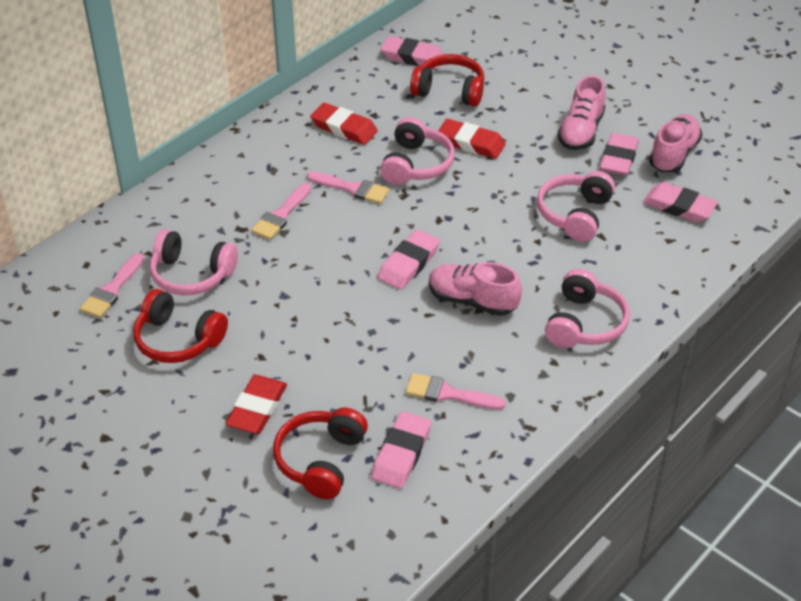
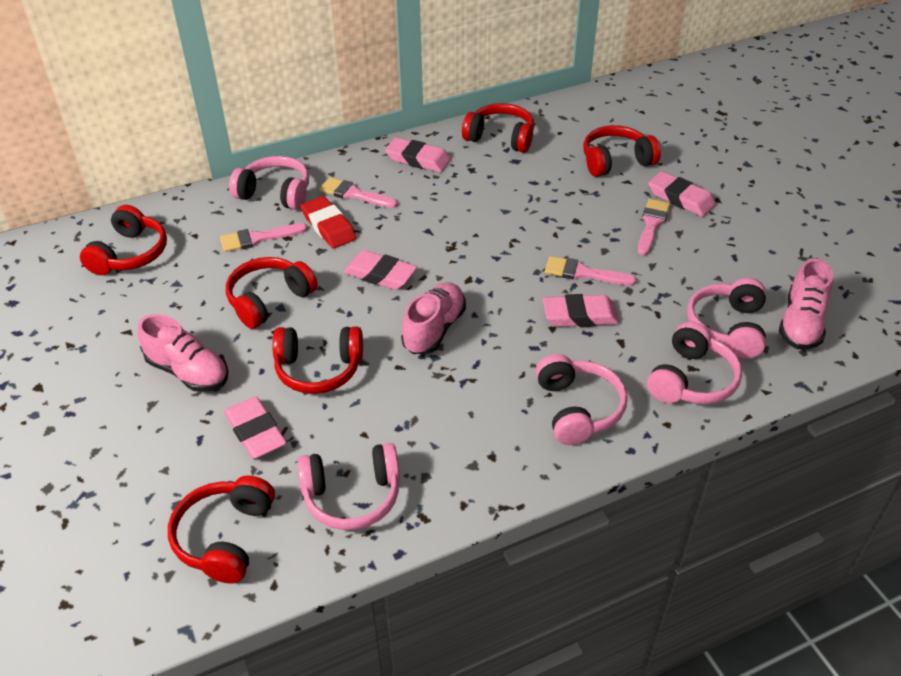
pink headphones: [150,229,238,296] [380,117,455,185] [537,171,615,242] [545,269,630,348] = 4 -> [229,156,309,210] [298,443,400,530] [535,354,628,445] [647,321,742,404] [687,278,766,358] = 5
red eraser: [225,375,287,434] [310,103,378,145] [438,119,506,159] = 3 -> [301,196,356,248] = 1
red headphones: [133,289,228,363] [273,408,368,499] [410,54,484,107] = 3 -> [80,205,167,275] [168,475,275,584] [226,257,318,329] [272,326,363,394] [462,103,534,153] [583,125,661,177] = 6

